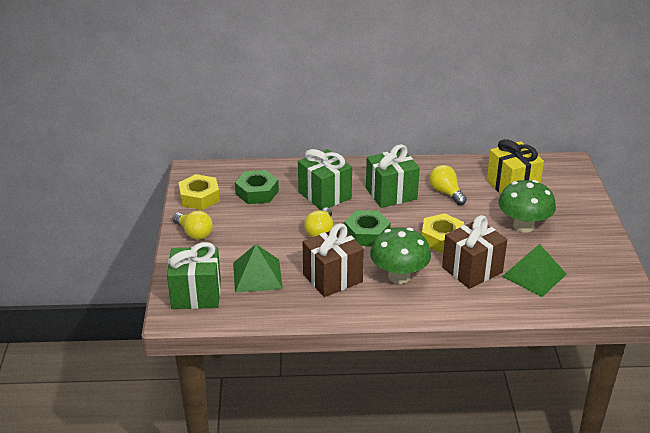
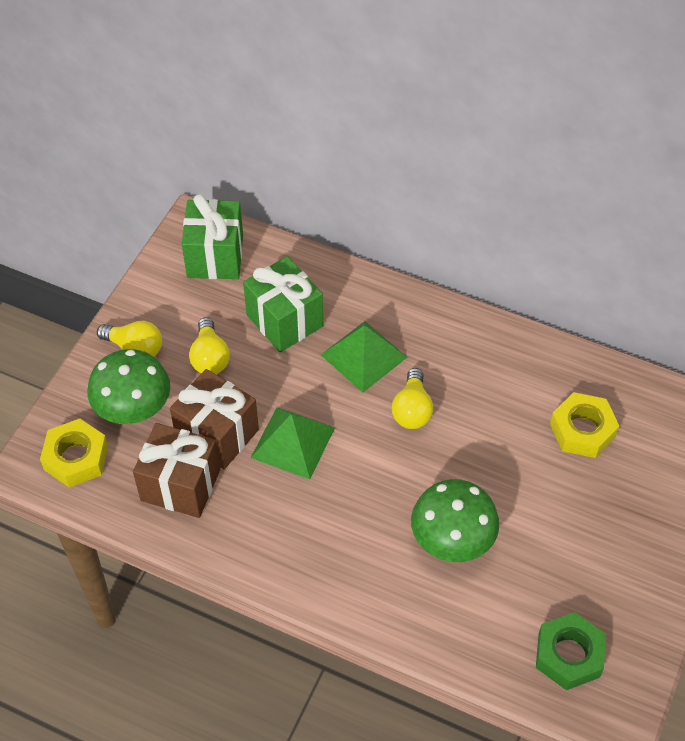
green gift: [167,242,221,309] [298,149,352,210] [366,144,420,208] = 3 -> [182,194,243,279] [243,256,323,352] = 2
green nut: [235,170,279,204] [344,210,391,247] = 2 -> [536,612,606,690] = 1
yellow gift: [487,139,544,194] = 1 -> none = 0

